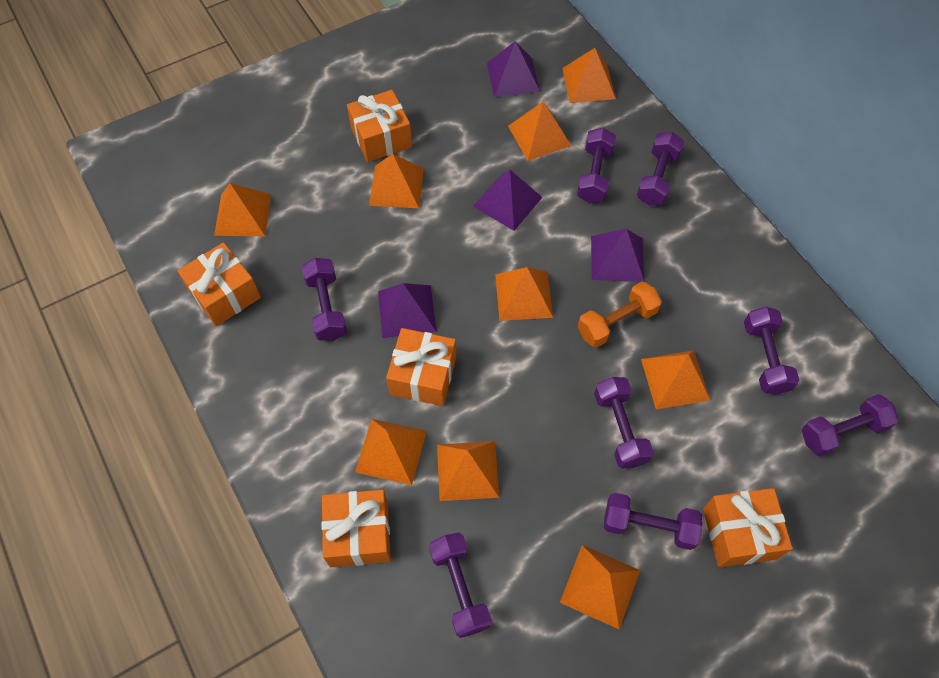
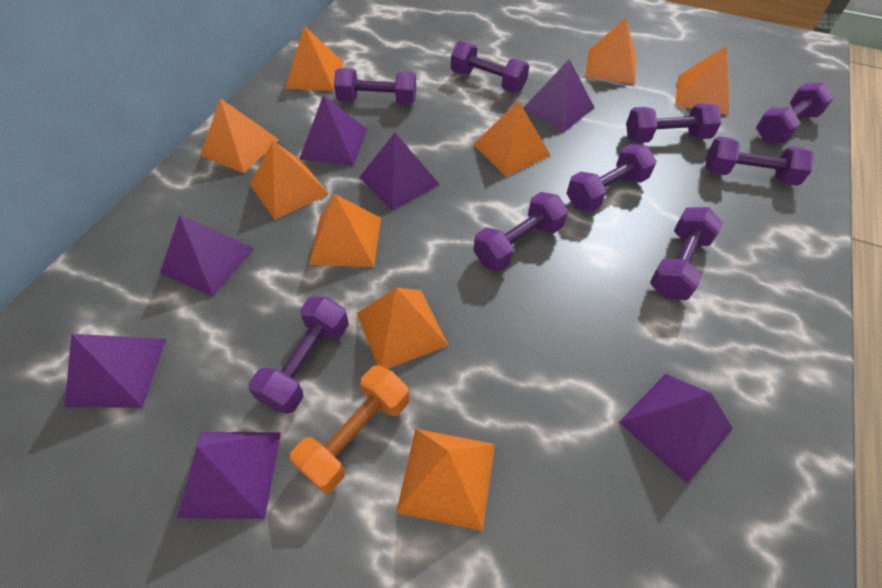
orange gift: [177,242,261,326] [321,489,391,567] [347,90,412,162] [386,328,456,406] [703,488,793,567] = 5 -> none = 0
purple dumbbell: [302,258,347,341] [429,533,492,638] [577,128,616,203] [594,377,654,468] [604,493,703,550] [637,132,684,205] [744,307,799,395] [802,394,898,457] = 8 -> [248,296,349,414] [334,68,416,105] [451,41,529,92] [473,192,568,271] [566,144,656,212] [626,103,722,143] [650,207,723,300] [705,136,815,186] [756,82,834,143] = 9
purple pyramid: [378,283,437,338] [473,170,543,231] [487,41,540,97] [591,229,645,282] = 4 -> [65,334,166,408] [160,215,254,296] [177,432,281,519] [299,95,367,166] [359,133,440,211] [523,59,595,132] [619,374,733,484] = 7

